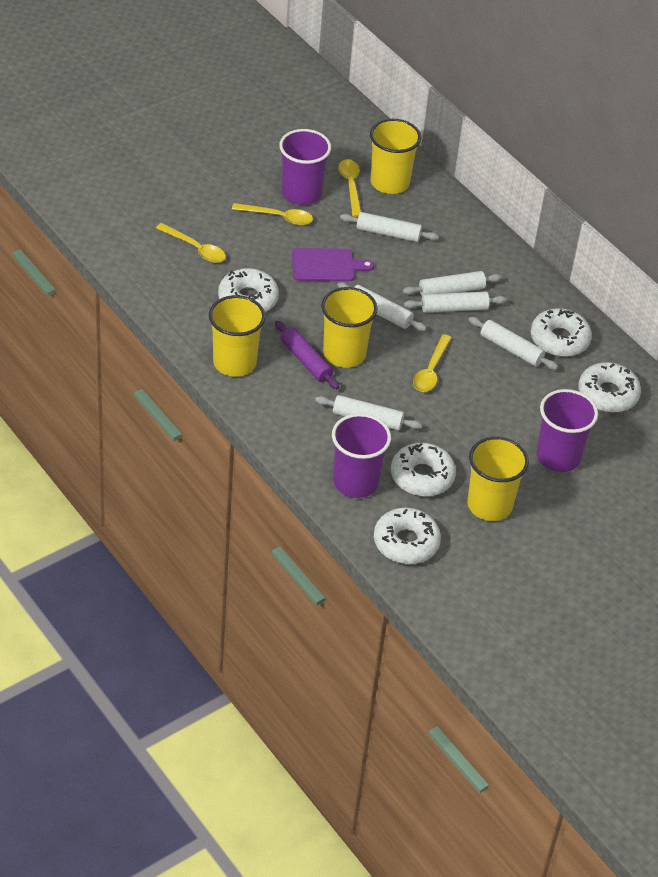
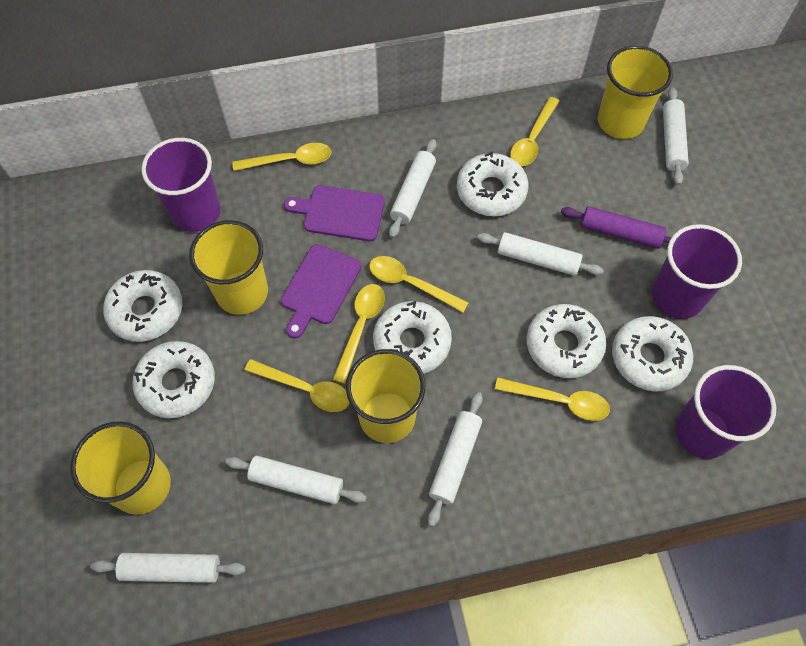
purple cutting board: [292,248,374,282] = 1 -> [281,244,362,338] [284,185,385,241] = 2
white donut: [218,268,279,312] [374,508,441,564] [391,443,456,496] [531,308,592,357] [579,362,641,412] = 5 -> [103,270,182,342] [132,341,215,418] [373,301,452,374] [457,152,529,216] [527,304,607,378] [612,316,693,391] = 6
yellow spoon: [156,223,226,263] [232,203,313,225] [338,159,361,217] [413,334,451,392] = 4 -> [233,143,331,171] [245,359,350,412] [332,284,385,384] [369,256,469,313] [495,377,610,421] [510,97,559,166] = 6

